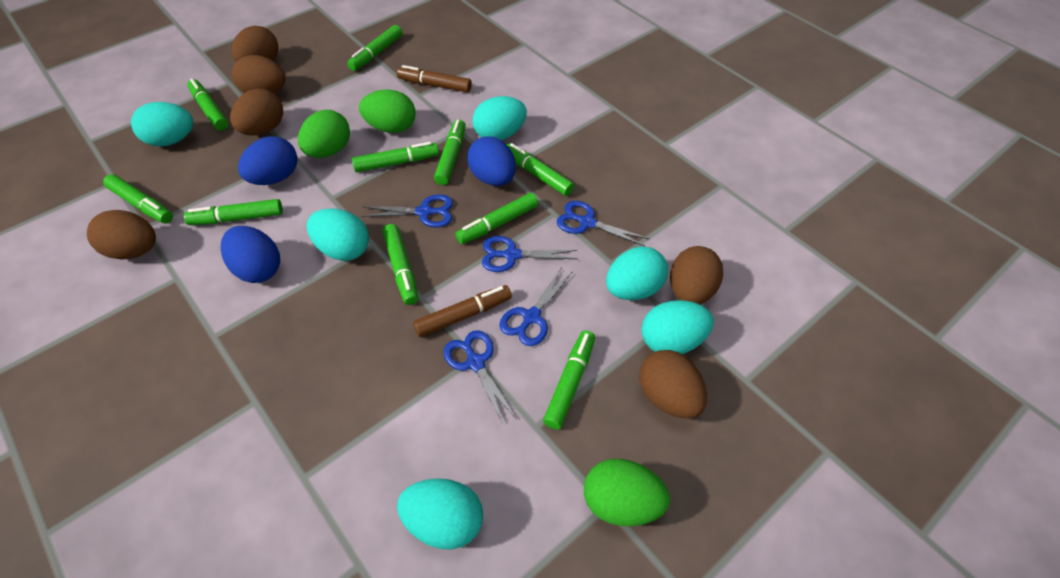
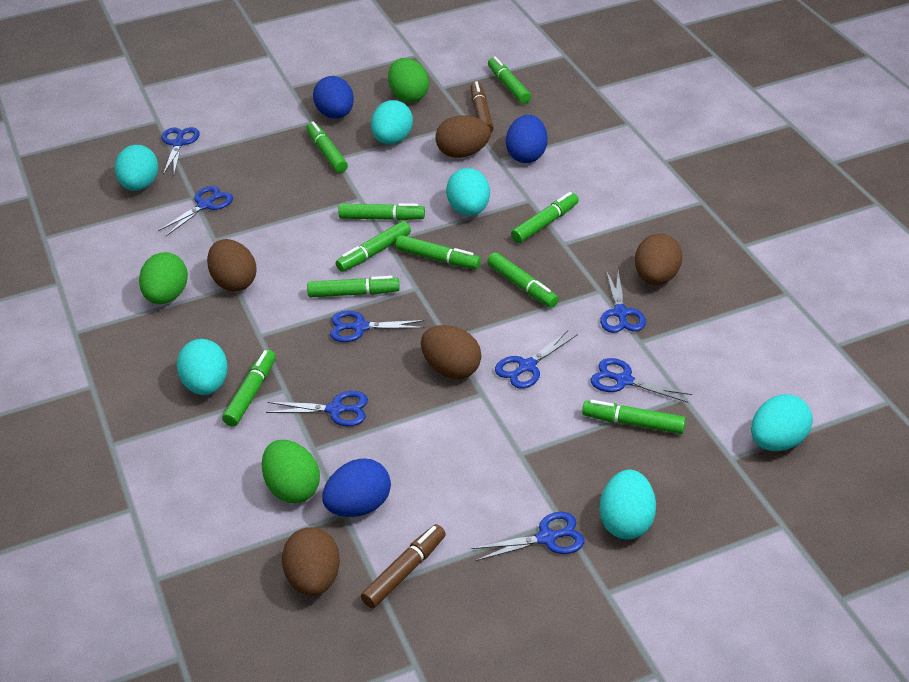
blue scissors: [361,194,453,228] [444,330,516,425] [482,236,577,272] [499,267,573,346] [557,201,649,246] = 5 -> [158,186,233,236] [162,127,200,175] [266,391,368,427] [330,311,425,342] [471,512,585,561] [495,329,578,389] [591,358,692,403] [600,271,646,333] = 8
brown egg: [87,210,156,260] [230,89,283,135] [231,26,278,62] [232,55,286,93] [639,350,707,418] [670,246,723,305] = 6 -> [207,239,257,292] [282,527,340,596] [421,325,481,379] [436,115,491,158] [635,233,682,285] = 5

